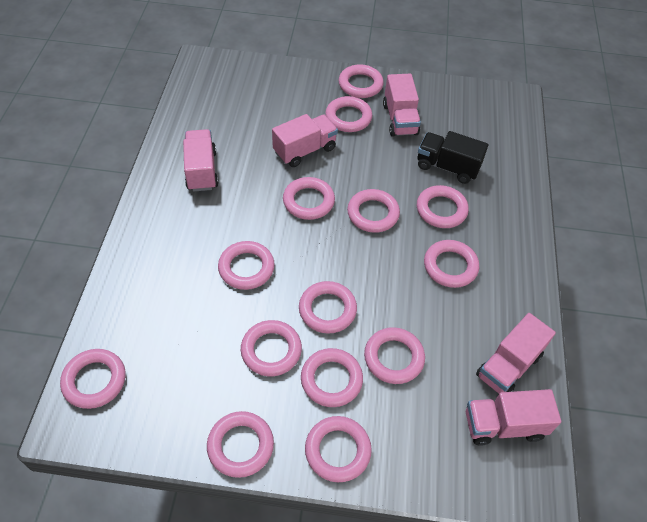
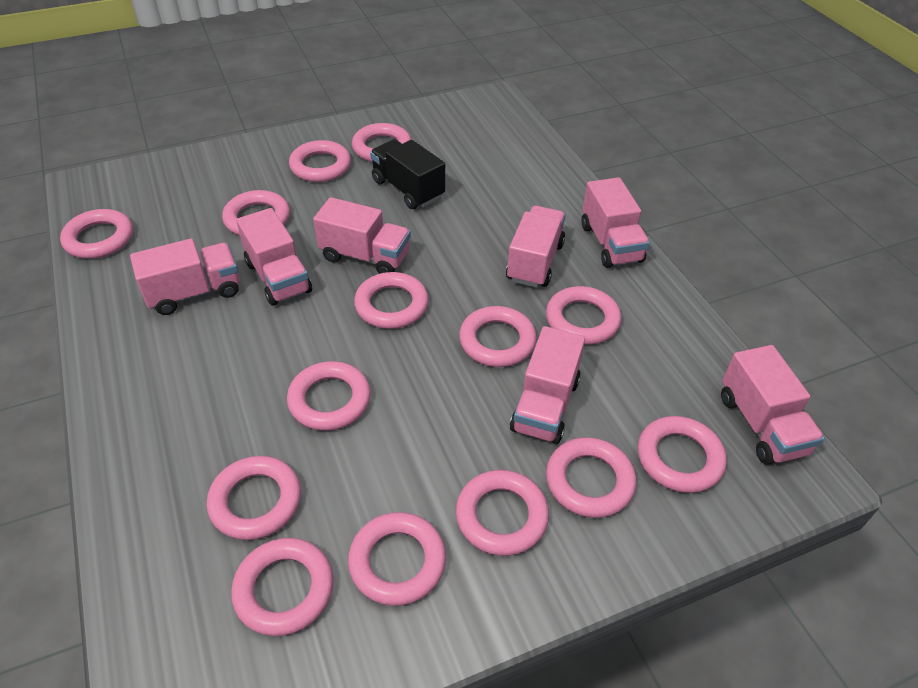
pink truck: [183,129,218,192] [272,114,338,167] [383,74,421,137] [466,389,561,446] [476,313,556,394] = 5 -> [130,238,240,315] [236,208,312,306] [313,197,411,274] [506,206,566,288] [510,326,585,444] [581,177,650,268] [721,345,824,465] = 7

